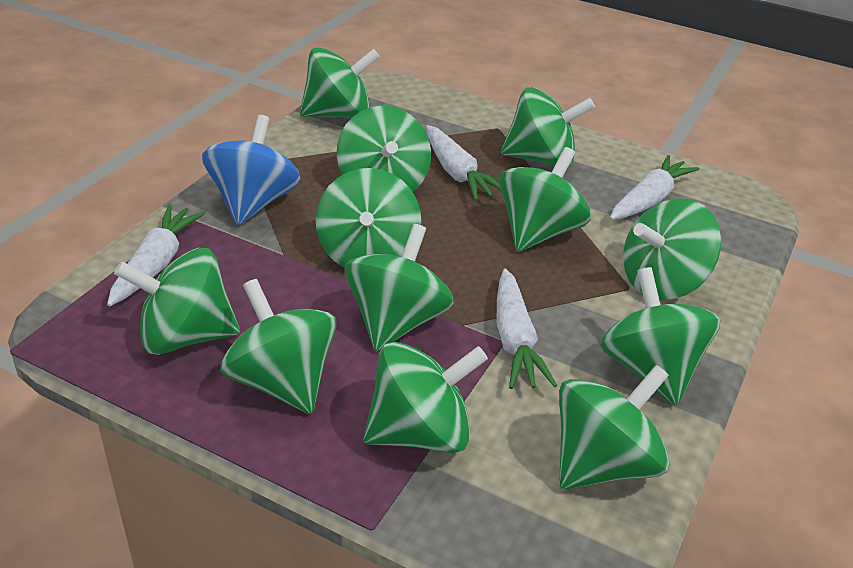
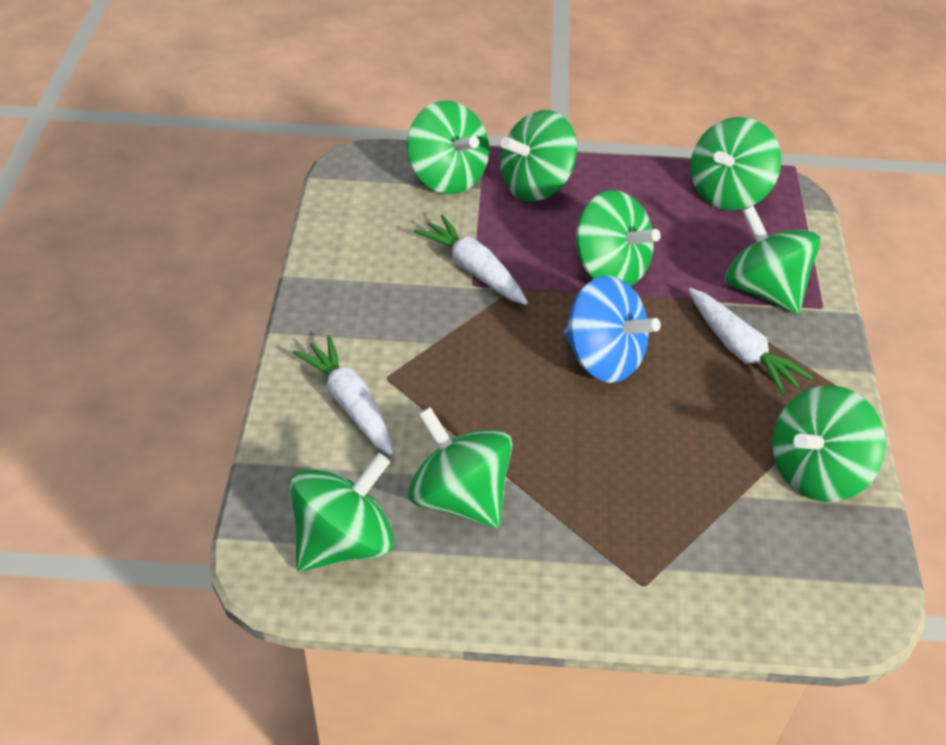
green spinning top: [114,248,240,355] [220,279,337,414] [300,47,380,118] [315,168,421,268] [337,106,431,192] [345,224,454,351] [363,342,488,453] [499,147,591,252] [501,87,595,167] [559,365,670,490] [600,267,720,406] [623,198,721,300] = 12 -> [290,453,394,572] [407,101,489,194] [408,407,512,528] [500,110,577,202] [575,190,661,286] [690,117,781,210] [725,206,820,314] [772,385,886,502] = 8
white carrot: [107,205,206,306] [426,125,501,201] [497,269,557,389] [610,155,699,220] = 4 -> [293,335,394,456] [414,215,528,305] [688,288,813,396] = 3

